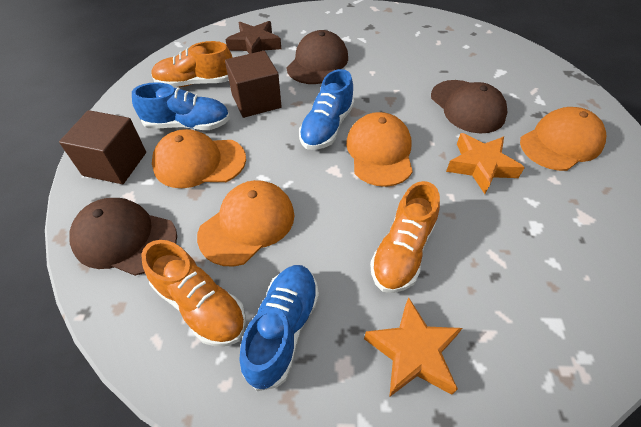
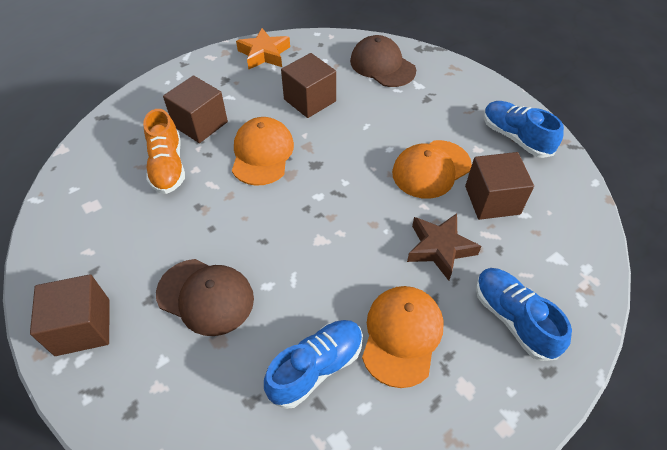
brown cap: [69,198,177,276] [286,30,348,84] [431,80,507,133] = 3 -> [156,259,254,336] [350,35,416,87] = 2
brown cube: [59,110,146,184] [225,51,282,118] = 2 -> [30,274,110,356] [163,75,228,143] [281,53,336,118] [465,152,534,220] = 4
orange cap: [152,129,246,188] [197,180,294,267] [346,112,413,187] [520,107,606,171] = 4 -> [232,117,294,186] [362,286,444,388] [392,140,472,199] = 3
orange shoe: [141,240,246,346] [151,41,233,87] [370,181,440,293] = 3 -> [143,109,185,194] = 1
orange star: [364,297,462,397] [446,133,525,194] = 2 -> [236,28,290,69] = 1

